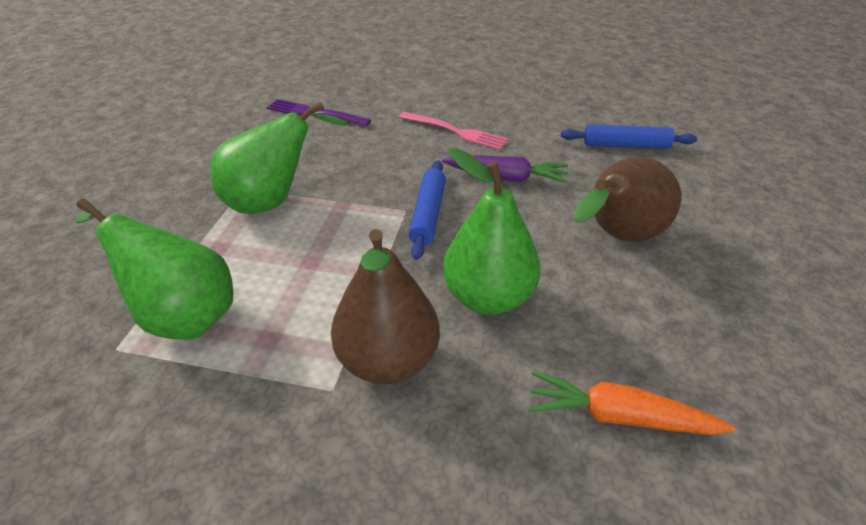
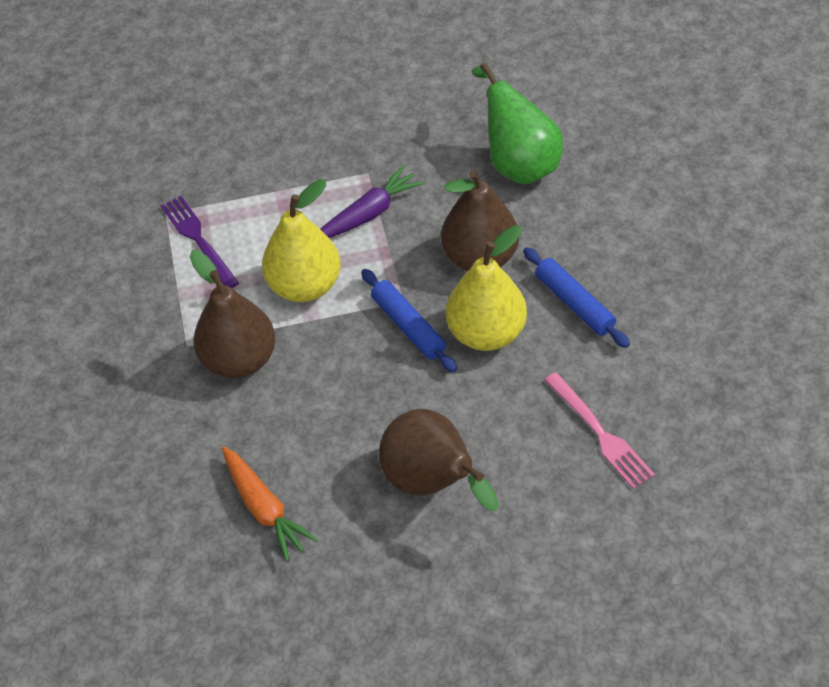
brown pear: [331,229,440,384] [573,157,681,242] = 2 -> [190,250,275,379] [379,409,499,511] [441,170,519,271] = 3
green pear: [74,199,234,340] [210,101,349,214] [443,148,540,315] = 3 -> [471,62,563,185] = 1
yellow pear: none = 0 -> [262,179,341,302] [446,225,527,351] = 2

